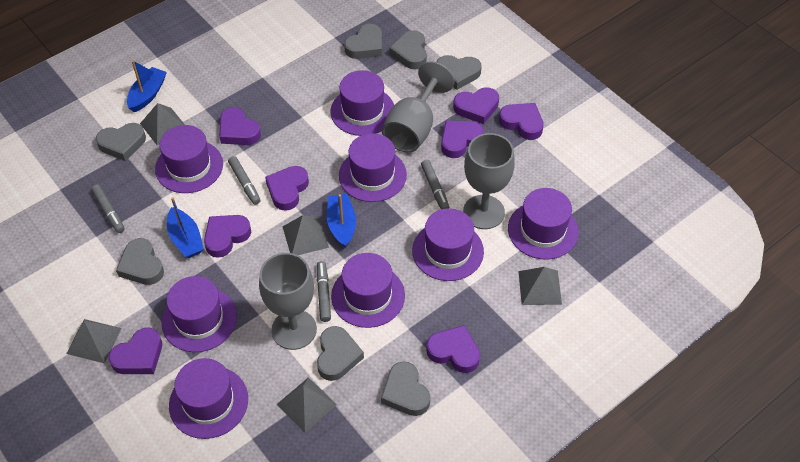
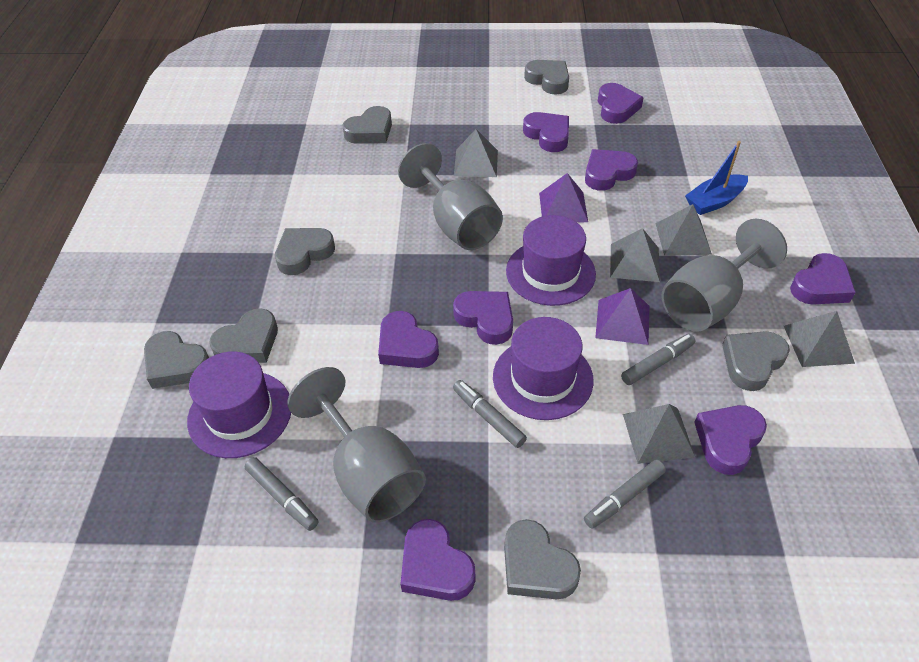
blue boat: [127,60,167,112] [167,197,204,258] [327,194,356,248] = 3 -> [685,141,748,215] = 1
purple hat: [155,125,223,193] [161,276,237,352] [169,358,248,439] [330,70,394,136] [331,253,405,328] [339,133,407,202] [412,208,484,281] [508,188,579,260] = 8 -> [187,352,291,458] [493,317,594,420] [506,215,596,306] = 3
purple pyramid: none = 0 -> [539,173,588,222] [595,288,650,345] = 2

